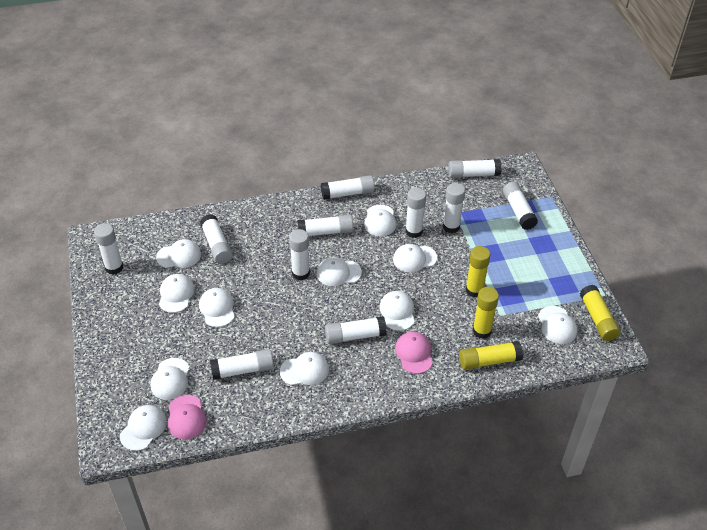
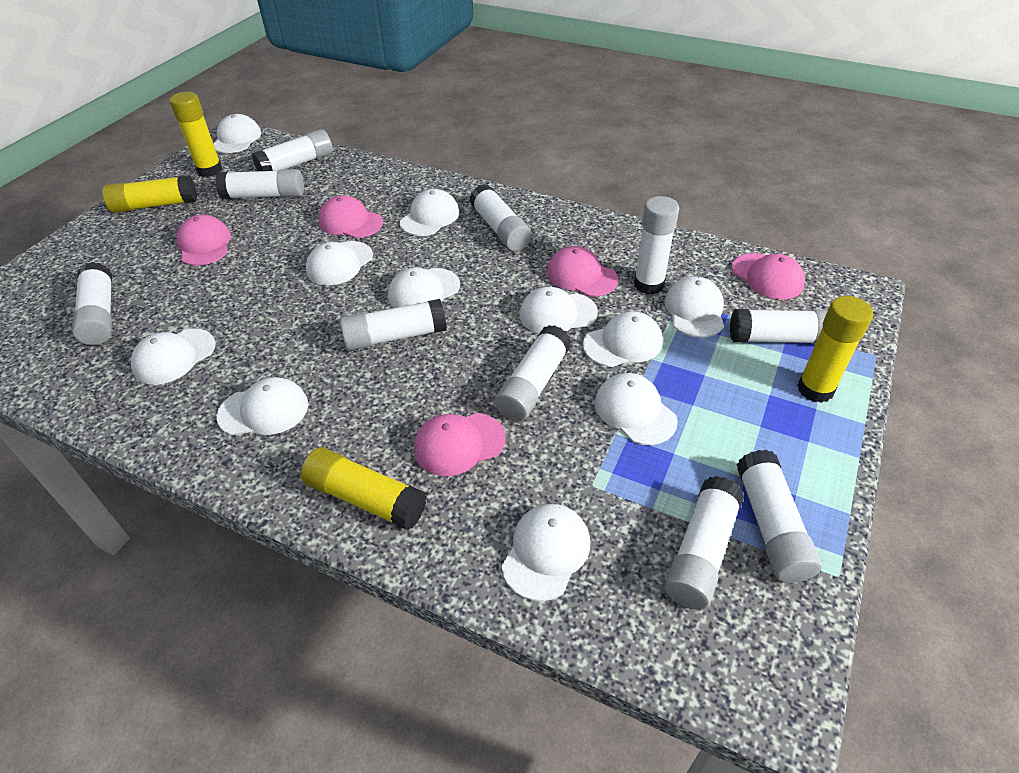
pink cap: [168,395,206,440] [395,332,433,374] = 2 -> [176,215,231,266] [319,195,383,238] [414,413,505,476] [547,246,618,297] [732,253,805,300] = 5
white glue stick: [94,223,123,275] [200,214,232,264] [210,349,274,380] [289,229,310,280] [298,215,353,236] [321,175,375,200] [325,316,387,344] [405,188,426,238] [443,183,465,233] [448,159,501,178] [503,182,538,230] = 11 -> [72,262,112,345] [215,169,304,199] [252,129,333,171] [340,299,447,351] [469,184,532,251] [494,325,572,421] [634,196,679,294] [664,476,744,609] [730,309,828,344] [737,450,822,583] = 10

